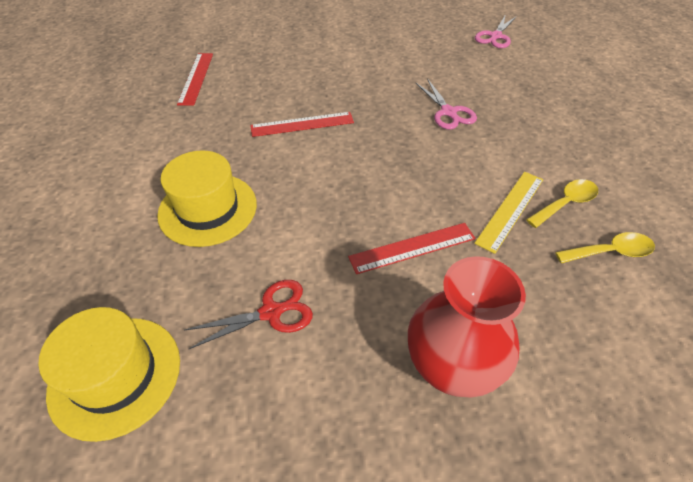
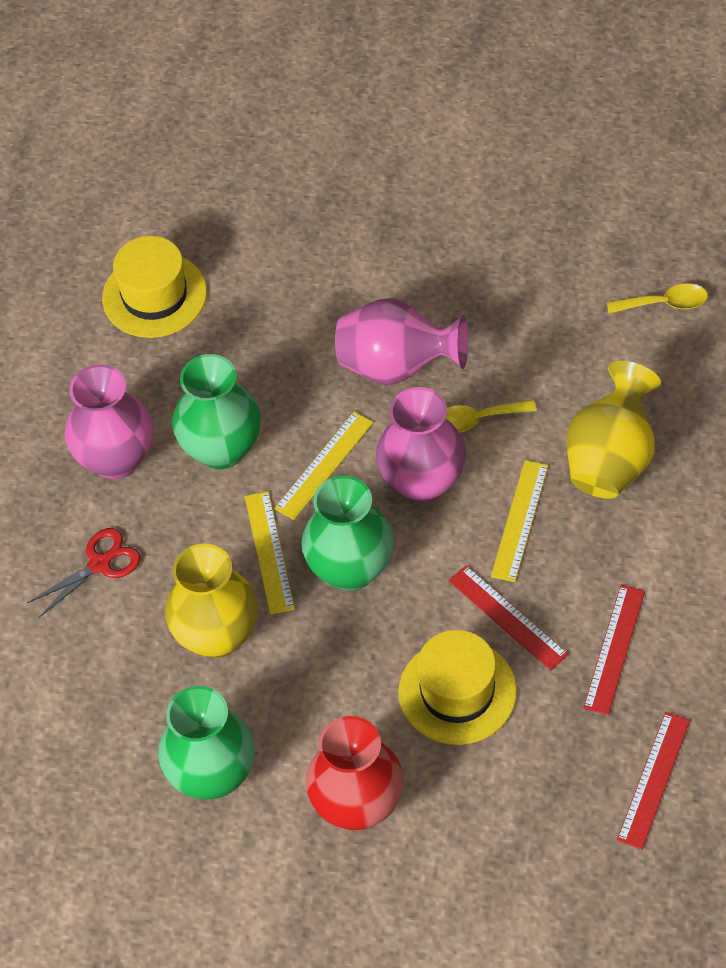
green vase: none = 0 -> [158,686,255,800] [172,354,261,469] [301,476,394,591] = 3
pink scissors: [415,78,477,129] [475,14,517,48] = 2 -> none = 0
pink vase: none = 0 -> [65,364,153,479] [335,298,468,385] [376,387,466,503] = 3
yellow ruler: [474,172,543,254] = 1 -> [245,491,295,615] [274,411,374,520] [491,460,549,582] = 3
yellow vase: none = 0 -> [165,544,258,658] [566,361,661,499] = 2

